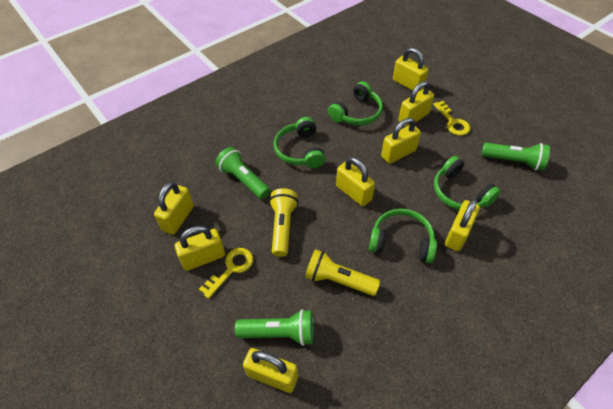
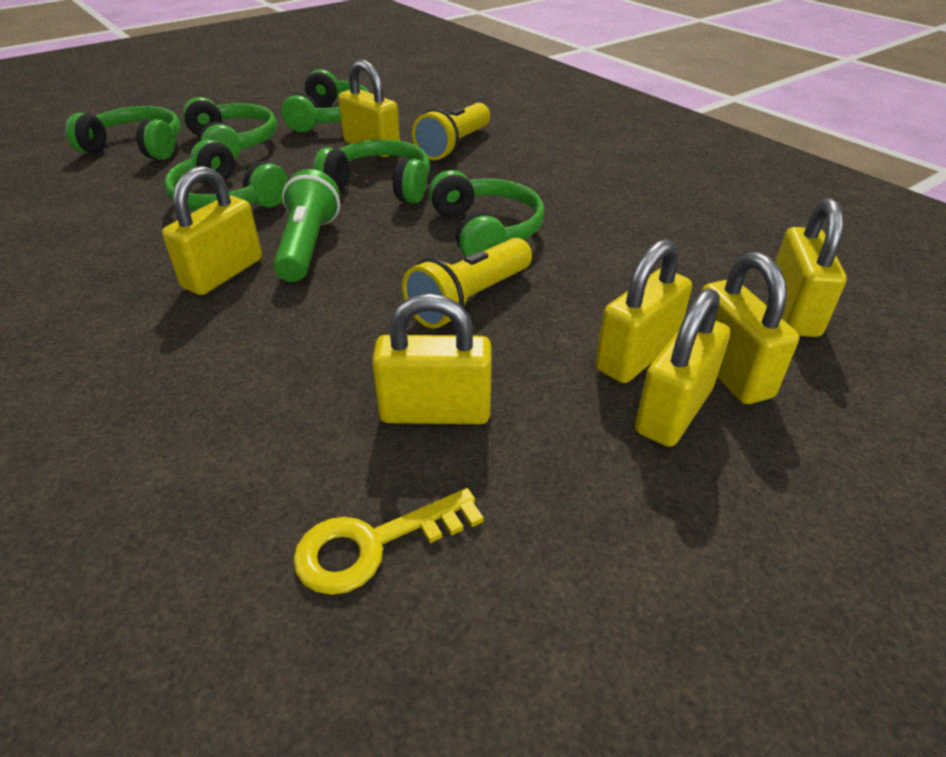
green flashlight: [216,147,270,199] [235,309,314,346] [481,143,550,171] = 3 -> [273,169,340,282] = 1
green headphones: [274,117,326,168] [328,81,383,125] [369,209,437,263] [434,156,501,210] = 4 -> [65,106,181,160] [164,139,288,210] [182,97,277,160] [281,69,369,132] [313,139,430,203] [429,170,544,257] = 6
yellow key: [199,248,253,299] [433,101,470,136] = 2 -> [293,488,484,595] = 1
yellow padlock: [154,182,194,235] [175,226,225,271] [243,348,298,393] [336,157,375,206] [381,118,421,164] [393,48,429,92] [398,81,434,127] [445,198,480,251] = 8 -> [162,166,262,295] [338,60,400,157] [372,293,492,424] [595,239,692,383] [635,288,730,447] [701,252,799,404] [775,198,847,337] = 7

